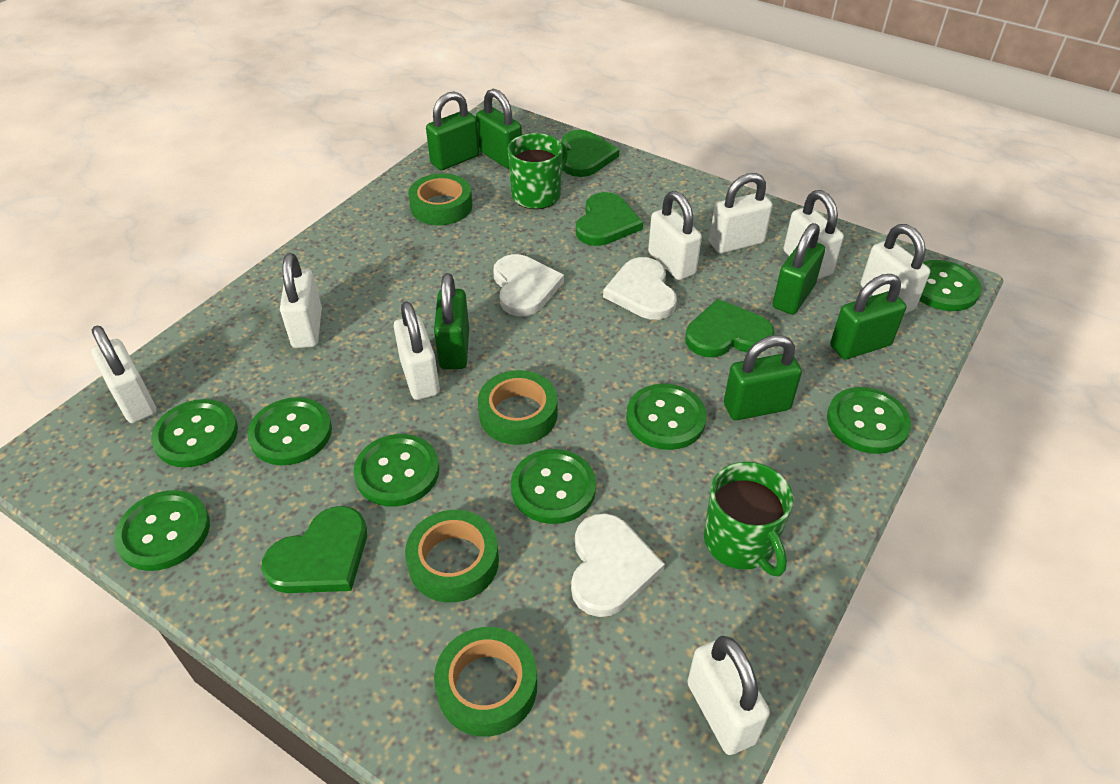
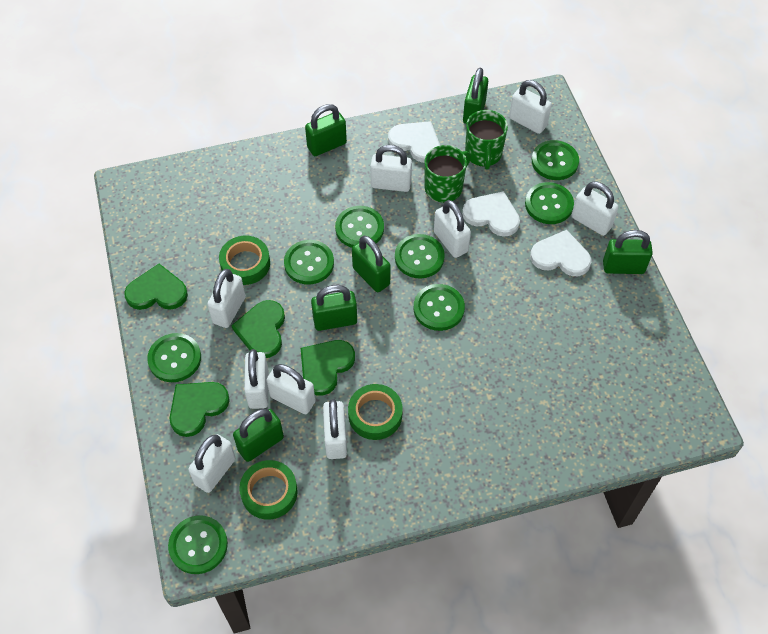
green tape: [405,510,499,603] [408,173,472,225] [434,627,537,737] [478,370,558,445] = 4 -> [219,236,270,285] [239,460,298,520] [348,384,403,440] = 3
white padlock: [92,326,156,423] [280,253,322,348] [394,301,440,400] [648,191,702,280] [687,636,770,755] [709,173,773,253] [784,190,844,279] [860,224,930,314] = 8 -> [188,434,236,493] [207,269,246,328] [244,349,269,409] [267,364,315,414] [323,399,347,459] [371,145,412,192] [434,200,471,258] [509,80,552,134] [572,182,619,236] = 9

